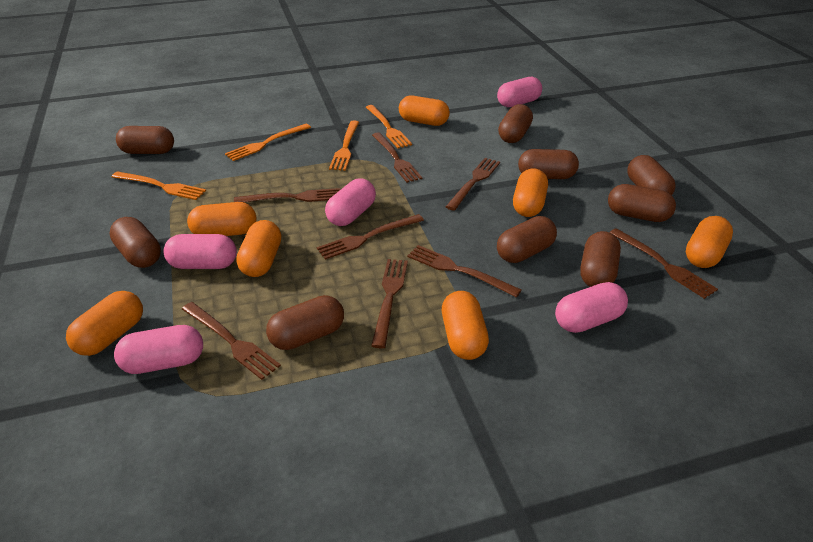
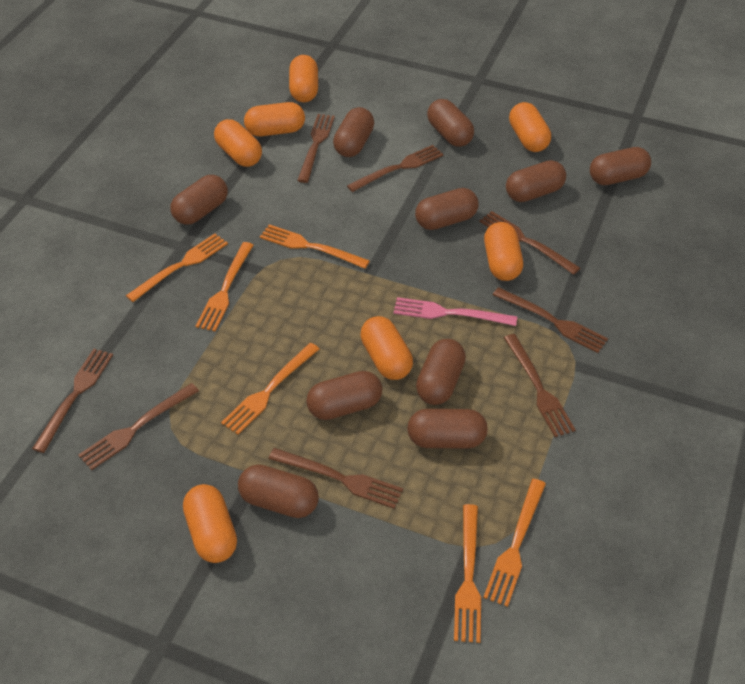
brown capsule: [109,217,161,268] [116,126,174,154] [266,295,344,350] [497,216,557,263] [498,104,533,143] [518,149,579,179] [580,231,621,287] [608,184,676,222] [627,155,676,195] = 9 -> [170,175,228,225] [238,465,319,518] [306,371,382,420] [333,107,374,157] [407,409,488,449] [415,188,478,230] [416,339,466,405] [427,99,474,147] [506,160,566,202] [590,147,651,185] = 10
orange fork: [112,171,206,200] [225,124,311,161] [329,120,359,171] [366,105,412,148] = 4 -> [126,234,228,302] [196,242,254,331] [221,343,319,435] [260,224,370,269] [454,504,481,643] [483,479,546,607] = 6
pink capsule: [114,325,203,374] [163,234,237,269] [325,178,376,226] [497,77,542,107] [555,282,628,333] = 5 -> none = 0
pink fork: none = 0 -> [394,297,517,326] = 1

